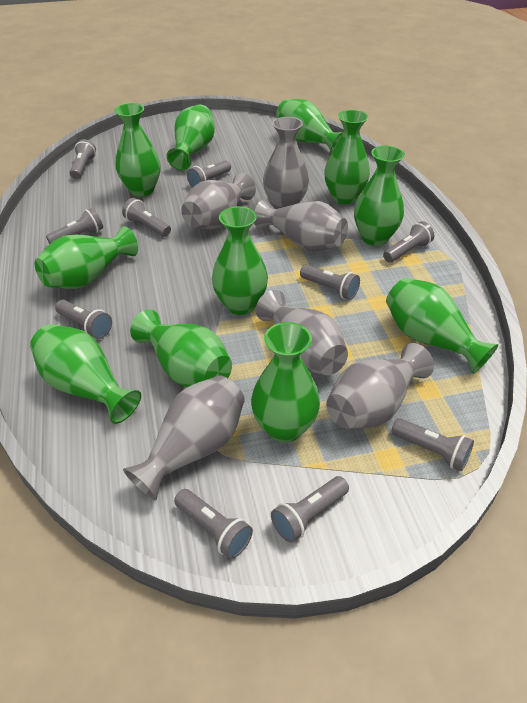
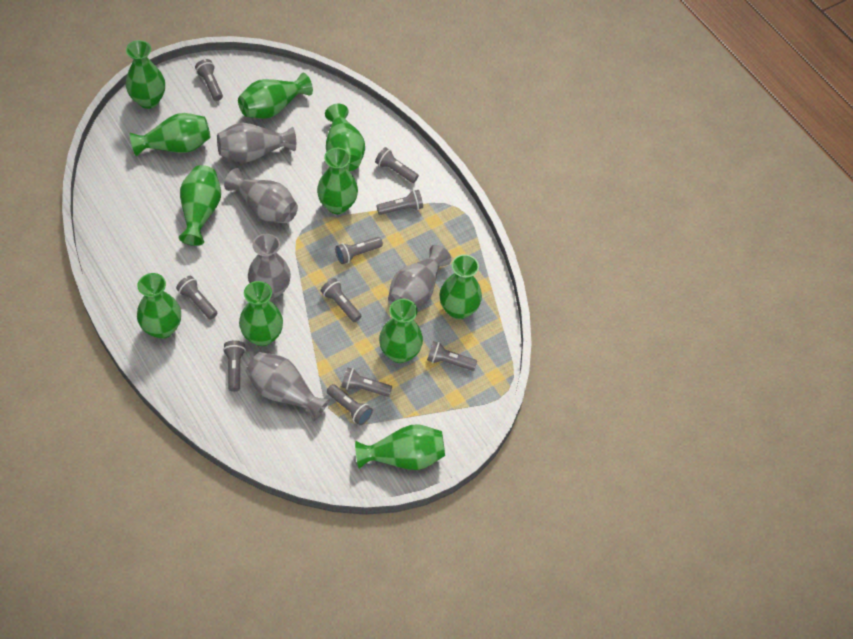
grey vase: [123,375,245,501] [181,173,256,229] [254,199,348,251] [256,290,348,375] [263,117,309,209] [327,343,434,429] = 6 -> [217,123,296,163] [224,168,298,223] [246,352,330,422] [248,233,291,300] [388,245,451,308] = 5

